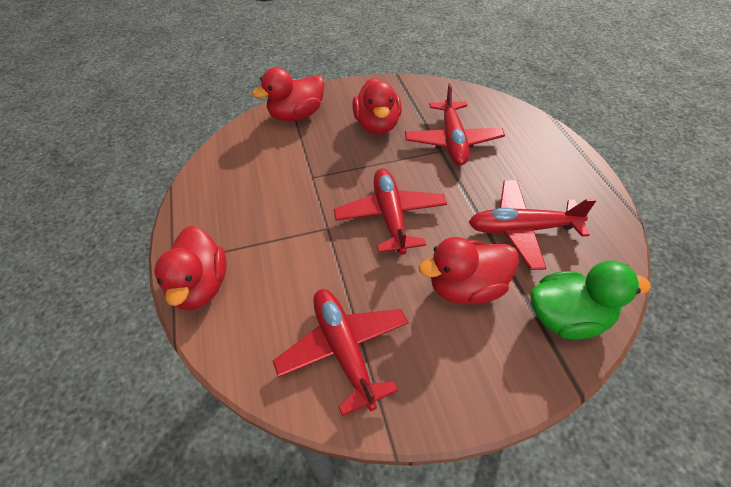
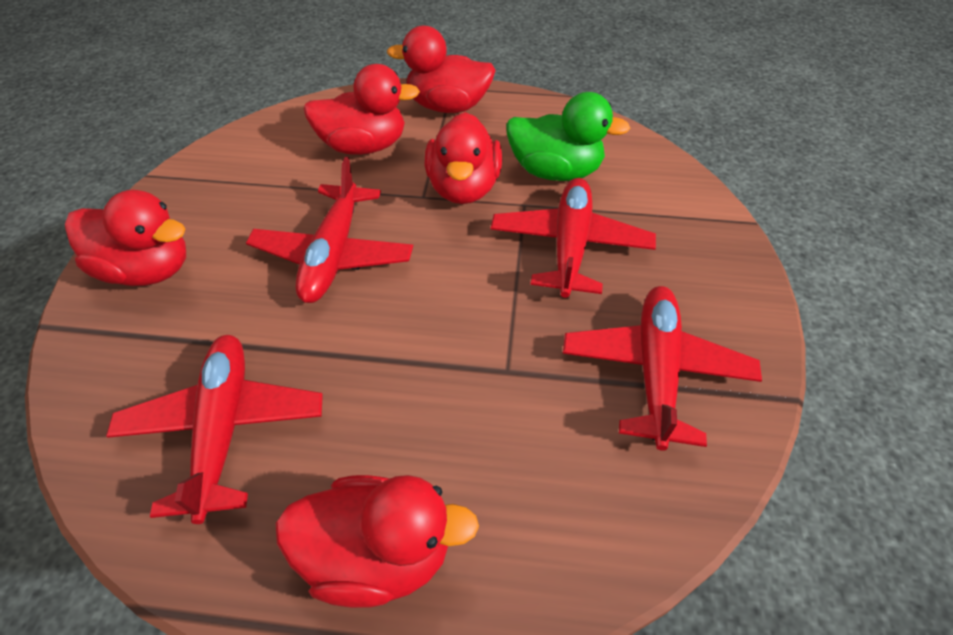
red duck: [155,226,227,310] [252,67,325,121] [352,77,402,135] [419,237,519,304] = 4 -> [65,190,186,286] [275,475,479,608] [303,64,420,155] [387,26,496,113] [425,112,502,204] = 5

